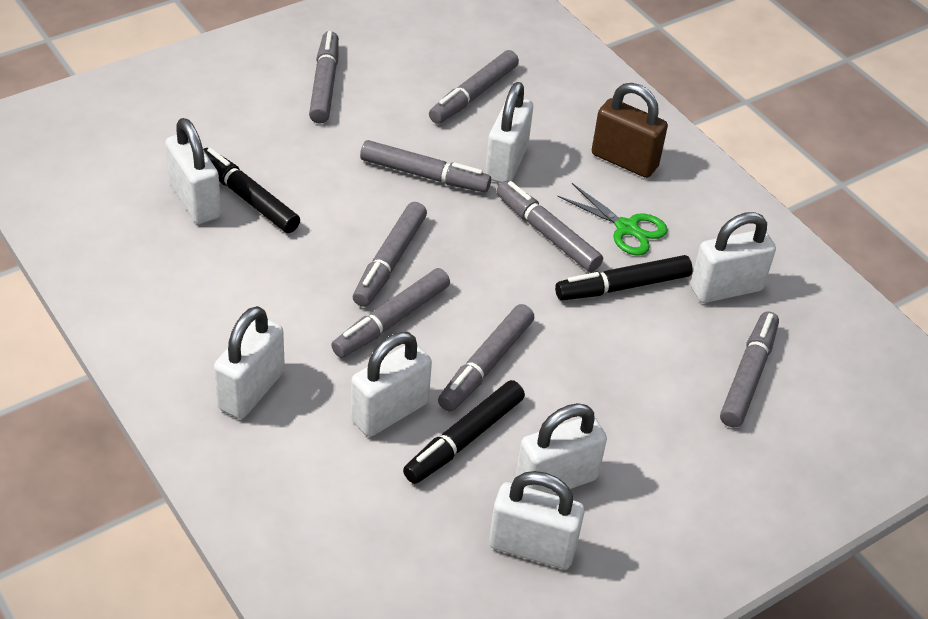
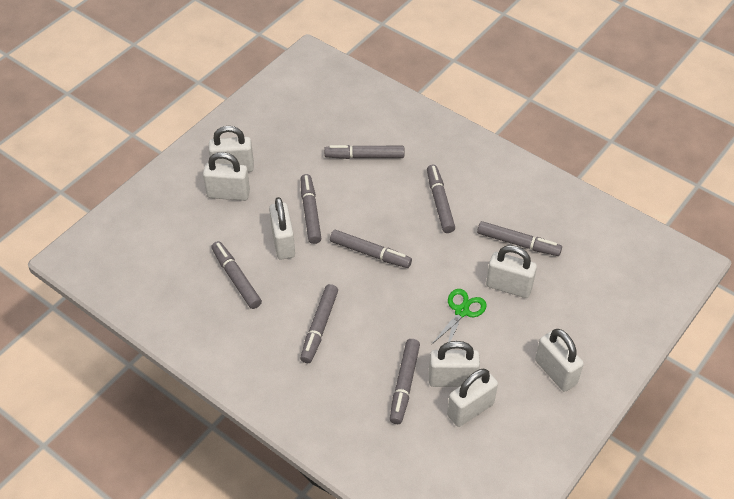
black marker: [203,148,300,233] [403,380,525,484] [555,255,693,301] = 3 -> none = 0
brown padlock: [592,83,668,178] = 1 -> none = 0

